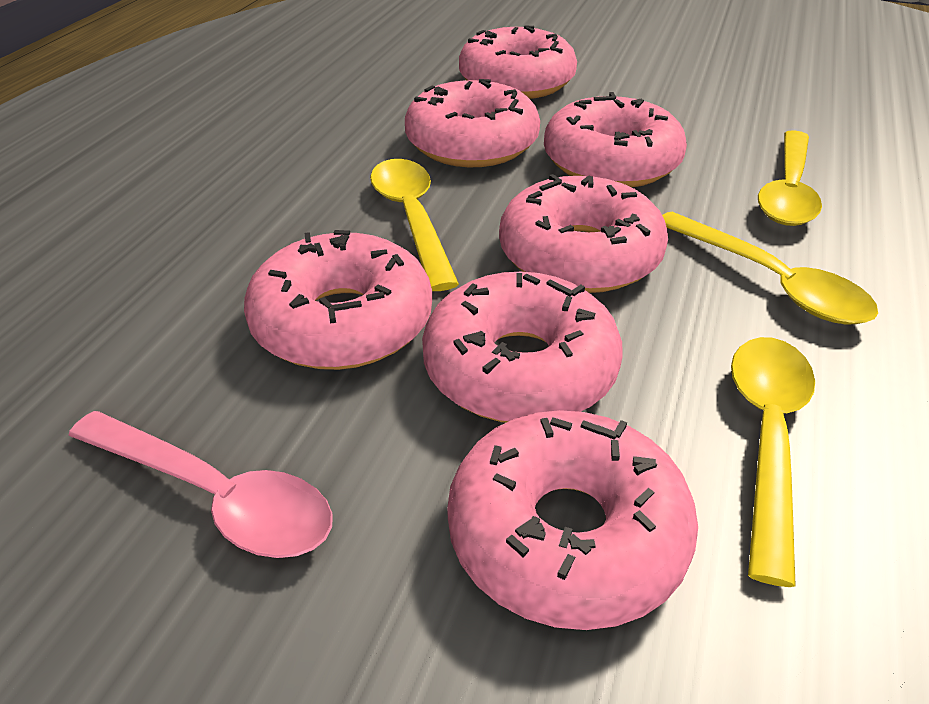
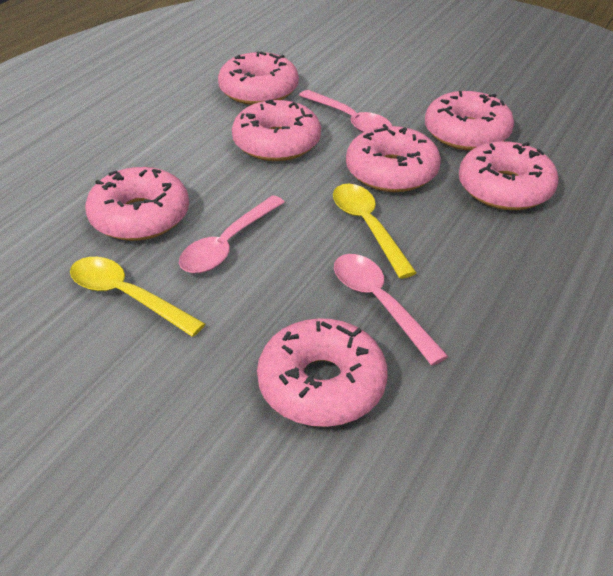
pink spoon: [68,411,333,558] = 1 -> [179,195,285,273] [299,90,392,133] [334,254,449,366] = 3
yellow spoon: [370,159,459,291] [662,212,878,325] [731,337,815,587] [758,130,822,226] = 4 -> [70,257,205,337] [333,184,417,279] = 2

